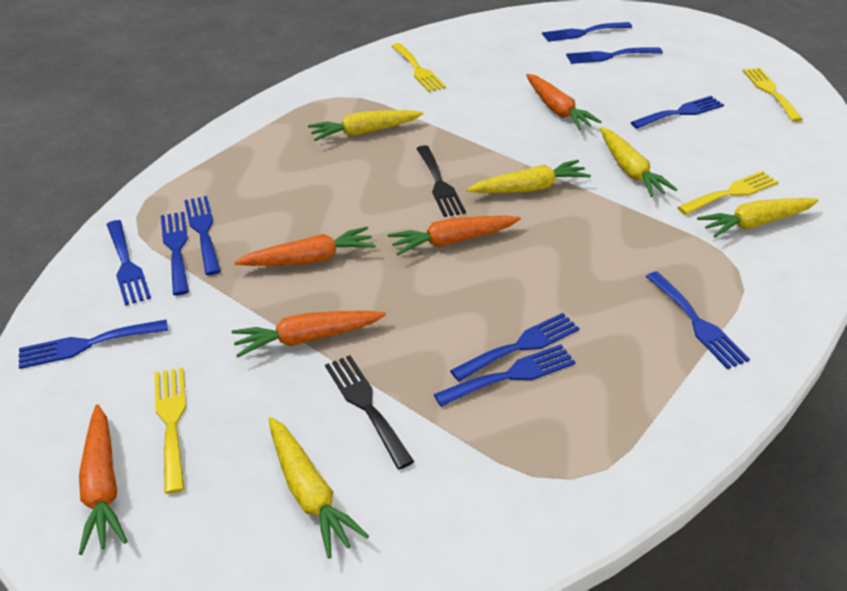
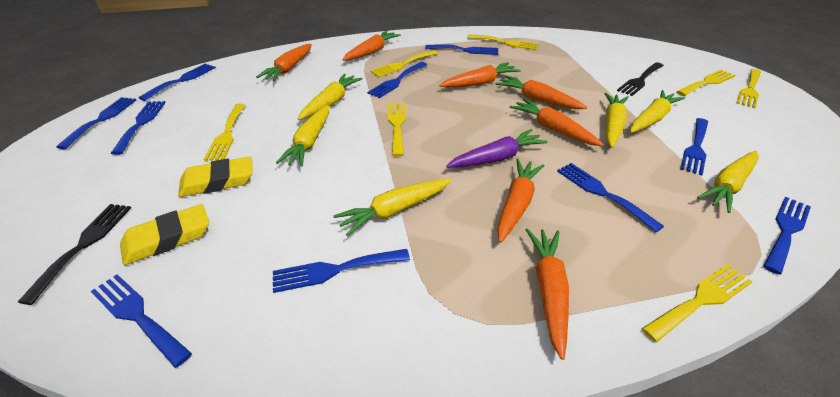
orange carrot: [79,404,127,555] [231,311,386,358] [234,227,376,266] [388,216,521,255] [526,74,602,130] = 5 -> [256,44,312,81] [342,31,401,61] [439,62,521,88] [496,75,587,109] [497,159,545,243] [510,98,604,146] [526,228,569,360] = 7
purple carrot: none = 0 -> [446,129,548,168] = 1
yellow carrot: [268,417,369,559] [308,110,423,141] [467,160,591,193] [600,127,677,197] [697,198,819,237] = 5 -> [276,105,329,167] [298,74,363,120] [333,178,452,236] [604,93,629,148] [630,90,685,133] [697,151,759,213] = 6
yellow eraser: none = 0 -> [120,204,209,265] [178,156,253,197] = 2
yellow fork: [155,368,186,494] [392,43,446,92] [677,171,778,215] [743,68,803,122] = 4 -> [204,103,245,161] [370,50,438,77] [388,102,406,157] [467,34,538,50] [642,264,752,342] [677,70,735,96] [737,69,761,108] = 7

